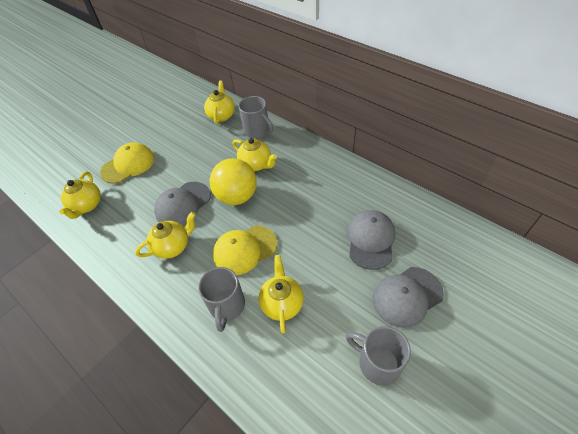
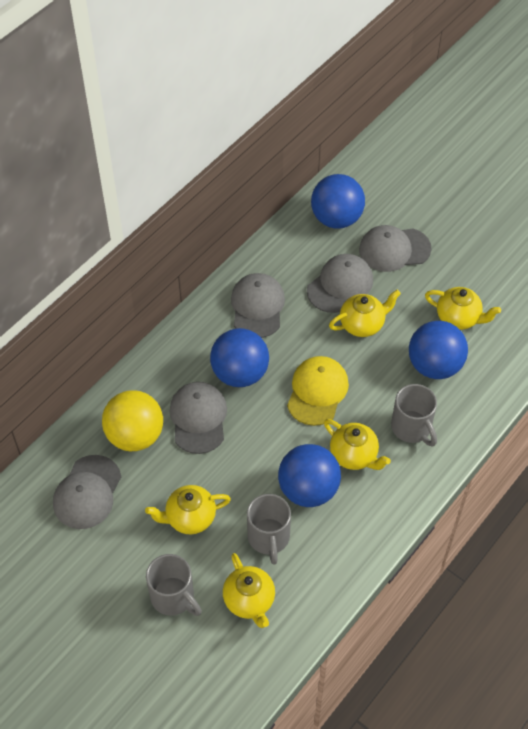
blue ball: none = 0 -> [210,328,269,387] [278,444,341,507] [311,174,365,229] [409,321,468,379] = 4
grey cap: [154,182,211,225] [347,210,395,270] [373,267,444,328] = 3 -> [53,455,121,529] [170,382,227,454] [231,273,285,338] [307,254,373,313] [359,225,431,272] = 5
yellow cap: [100,142,155,184] [213,225,277,275] = 2 -> [287,356,349,426] = 1

